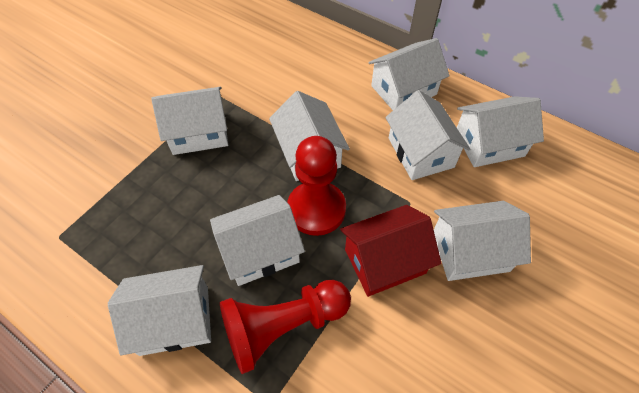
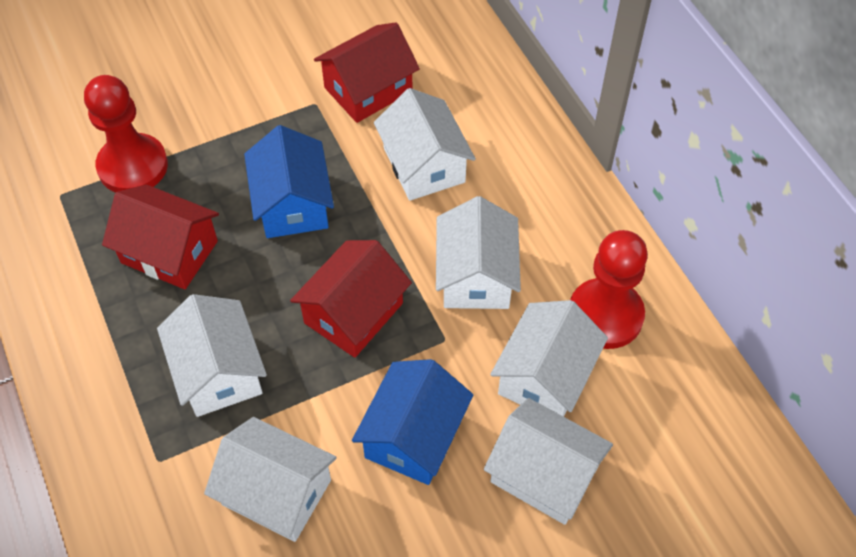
blue house: none = 0 -> [244,125,334,238] [352,359,473,485] = 2
red house: [340,205,441,297] = 1 -> [102,185,219,289] [290,240,412,358] [314,22,420,123] = 3
white house: [108,265,211,356] [151,87,228,155] [210,195,305,286] [269,91,350,181] [368,38,449,110] [385,90,470,180] [434,201,531,281] [457,96,544,167] = 8 -> [157,294,267,417] [204,417,336,542] [374,88,476,201] [436,196,521,309] [484,398,613,525] [490,300,608,417] = 6

